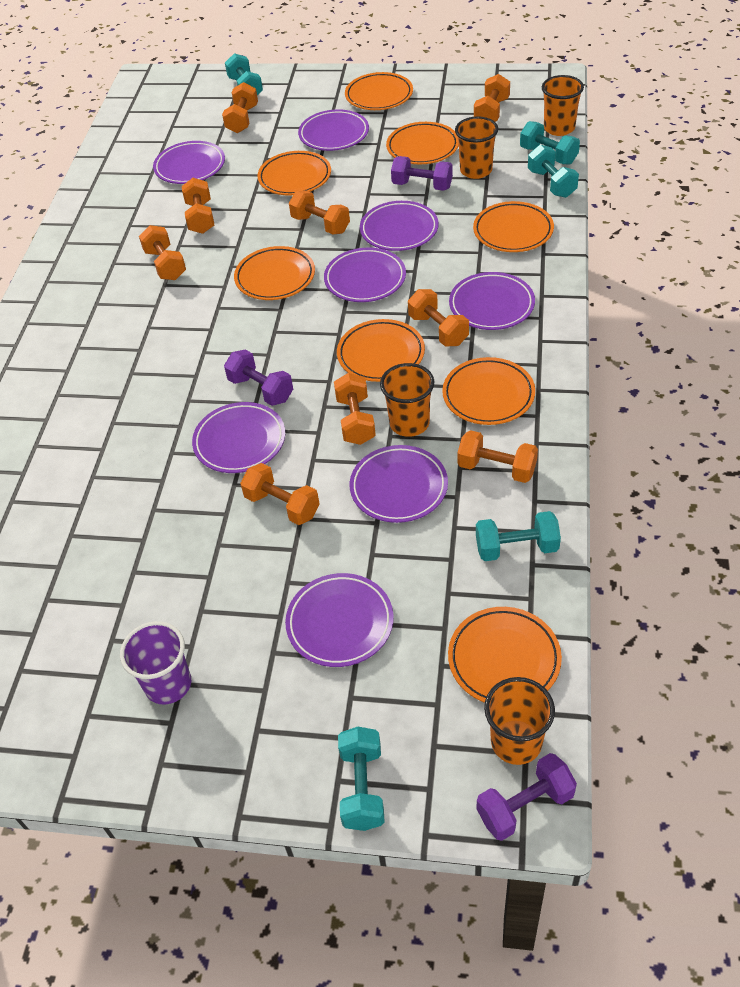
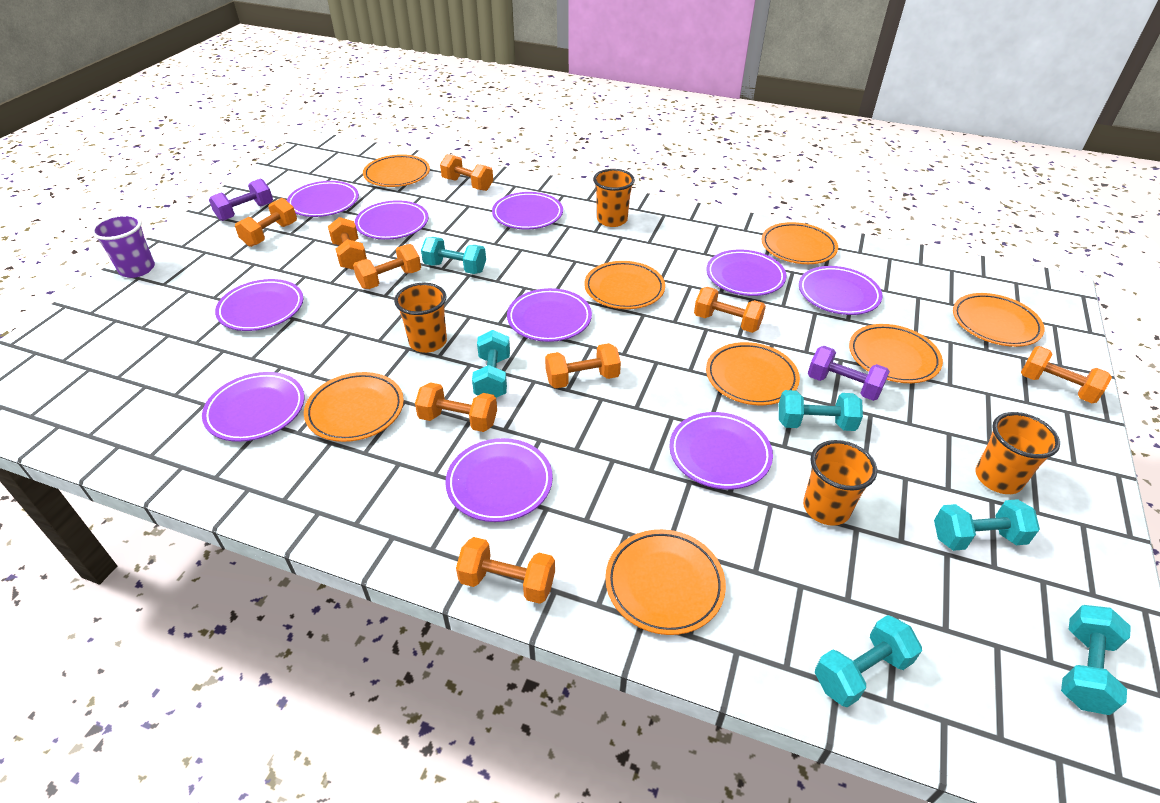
purple dumbbell: [224,349,293,406] [391,156,453,191] [477,753,577,841] = 3 -> [209,179,273,221] [808,346,890,401] = 2
purple plate: [153,141,225,184] [192,402,285,473] [285,573,394,667] [298,109,369,151] [324,247,406,302] [350,445,448,523] [360,201,439,251] [449,272,535,330] = 8 -> [202,372,304,442] [215,279,303,331] [287,181,359,217] [355,200,429,240] [445,438,553,522] [492,192,563,230] [507,288,592,342] [669,412,773,490] [706,250,787,296] [799,266,883,315] = 10
turquoise dumbbell: [225,53,263,95] [338,727,385,831] [476,511,561,561] [520,121,580,165] [528,145,579,198] = 5 -> [421,237,486,274] [472,330,510,398] [779,390,863,431] [815,615,922,707] [934,499,1040,551] [1061,605,1131,715] = 6

